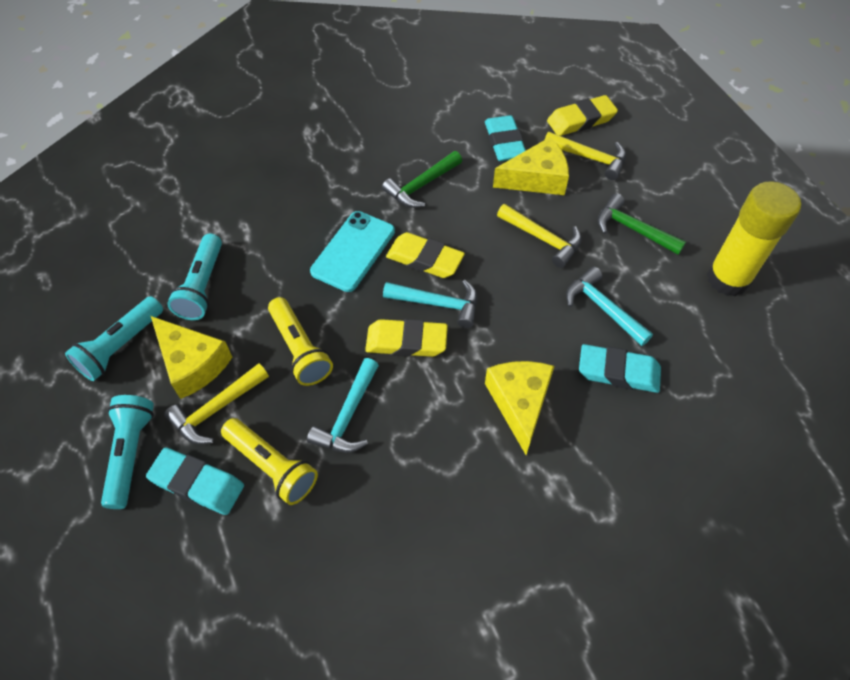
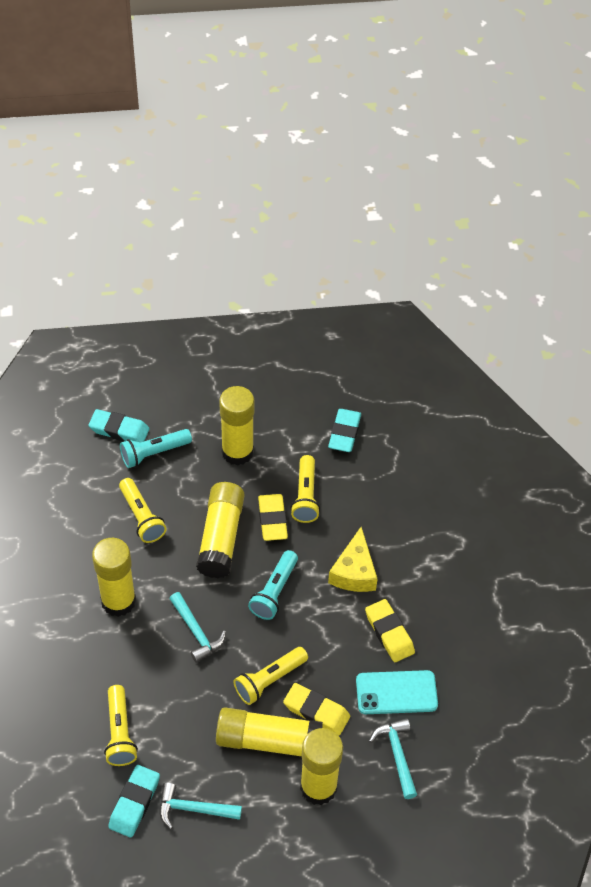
green hammer: [382,151,462,208] [598,193,686,255] = 2 -> none = 0
turquoise flashlight: [65,296,163,381] [101,395,154,509] [167,233,222,320] = 3 -> [120,429,192,468] [248,550,298,620] = 2
yellow cheese: [151,316,232,399] [485,361,554,455] [493,137,569,195] = 3 -> [328,527,378,592] = 1
yellow flashlight: [221,418,318,505] [268,297,333,386] = 2 -> [104,685,138,766] [119,478,167,543] [234,647,308,705] [290,455,320,523] = 4
yellow glue stick: [707,181,801,297] = 1 -> [92,538,136,617] [196,482,245,578] [216,707,323,756] [219,386,254,465] [300,728,343,805] = 5
yellow hammer: [164,363,269,444] [497,204,582,268] [545,132,626,180] = 3 -> none = 0

